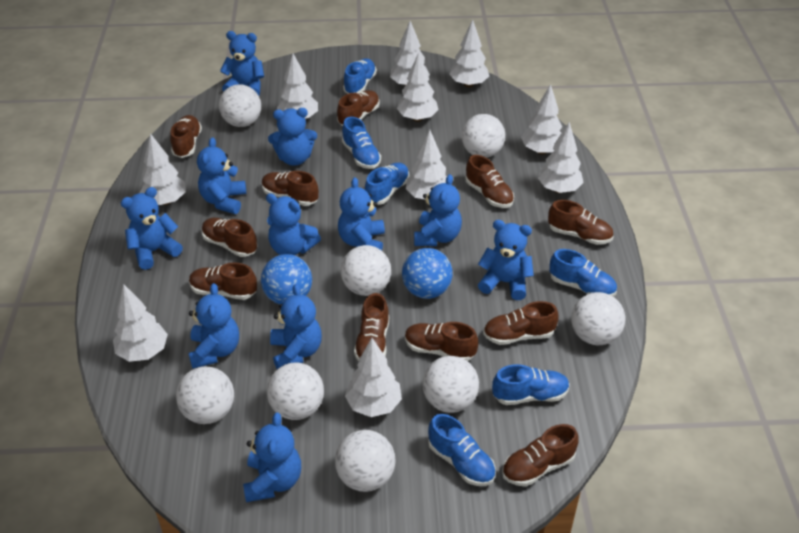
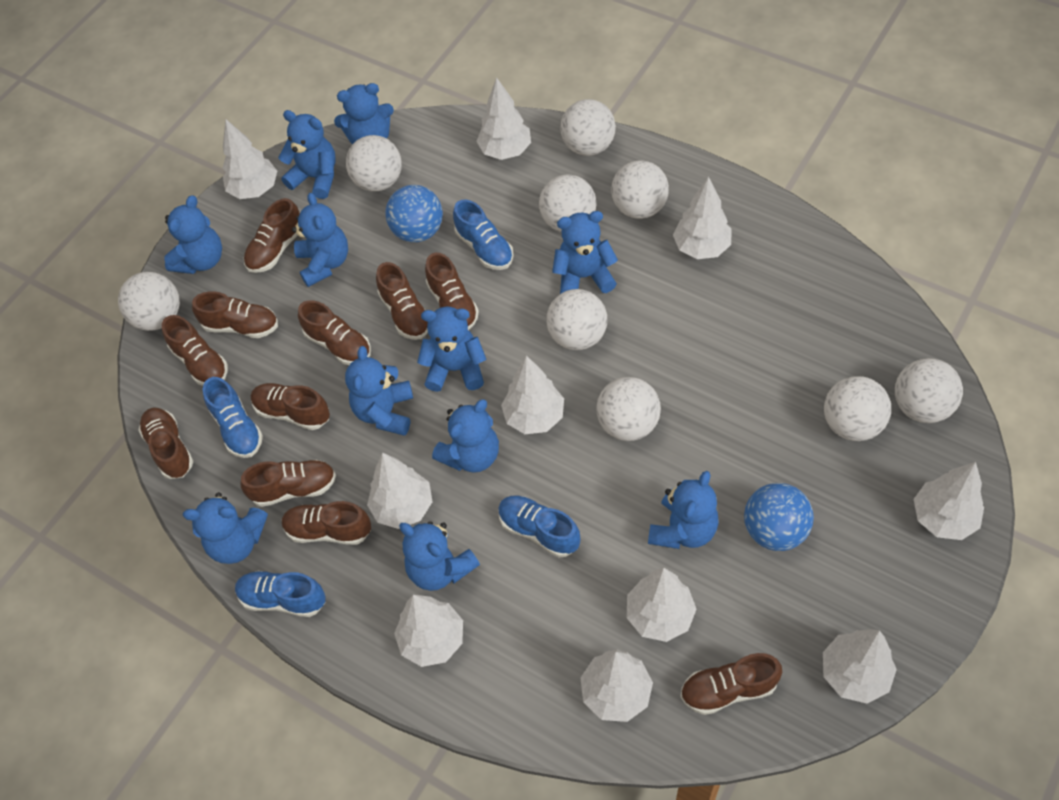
blue shoe: [342,117,381,169] [343,58,377,94] [365,163,410,205] [428,414,496,486] [492,364,570,405] [549,249,617,296] = 6 -> [203,377,263,458] [235,571,326,617] [453,200,514,270] [498,495,581,557] = 4
white ball: [176,366,234,424] [219,84,261,127] [267,362,324,420] [335,430,396,492] [341,245,391,296] [423,356,479,413] [462,114,505,158] [571,292,625,345] = 8 -> [118,272,180,331] [346,135,402,192] [539,174,597,232] [546,289,607,350] [560,99,616,156] [597,377,661,441] [611,160,669,219] [824,376,891,441] [895,358,963,423] = 9

